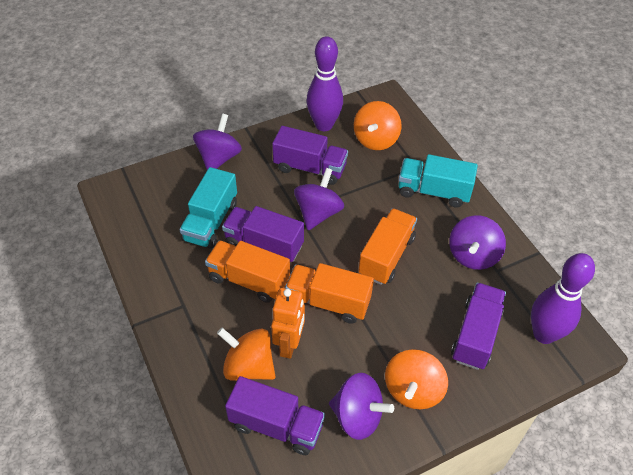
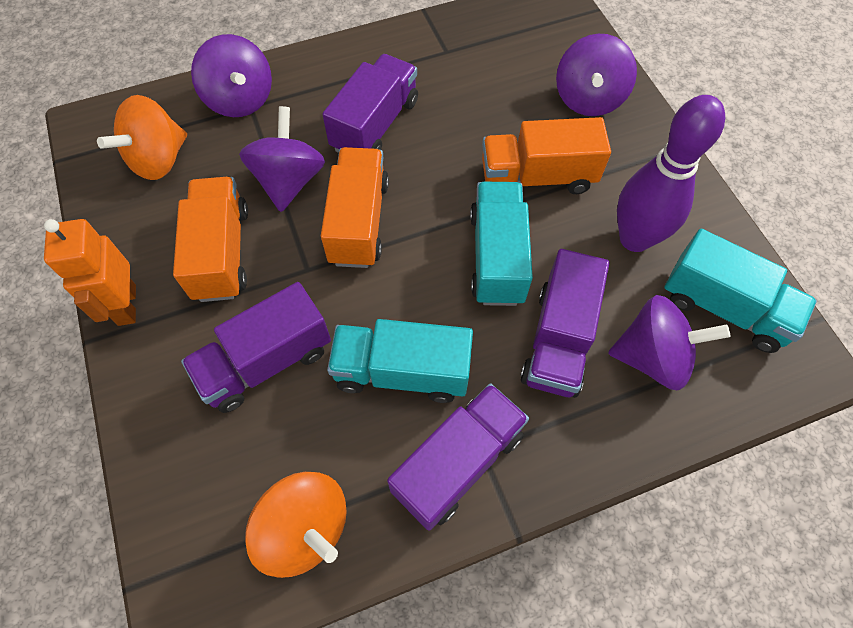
orange spinning top: [217,328,276,381] [354,101,402,150] [385,349,448,409] = 3 -> [97,95,187,180] [245,472,347,578] = 2
purple bowling pin: [306,36,343,131] [531,253,595,344] = 2 -> [617,95,725,252] = 1
turquoise truck: [179,167,237,249] [398,154,478,208] = 2 -> [327,319,473,403] [470,182,533,306] [664,229,817,353] = 3

